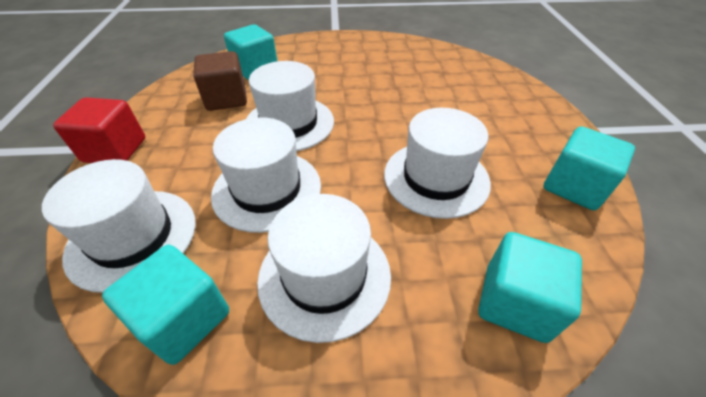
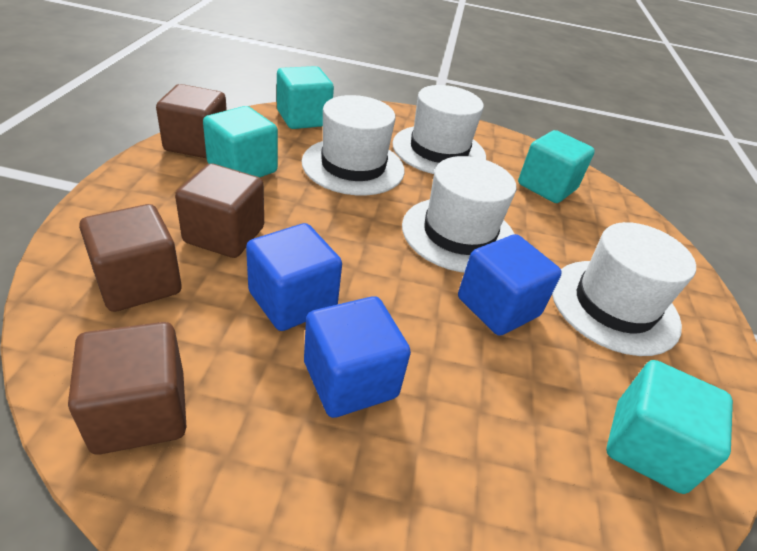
blue cube: none = 0 -> [246,223,342,331] [304,296,411,418] [458,234,562,336] = 3
brown cube: [193,51,247,111] = 1 -> [68,322,186,455] [79,204,182,312] [156,84,227,158] [175,163,264,258] = 4
red cube: [53,97,145,163] = 1 -> none = 0
white hat: [42,159,196,293] [211,117,321,233] [246,61,334,151] [257,194,391,343] [384,108,491,219] = 5 -> [302,95,405,195] [393,85,486,174] [402,156,516,273] [552,222,696,356] = 4

